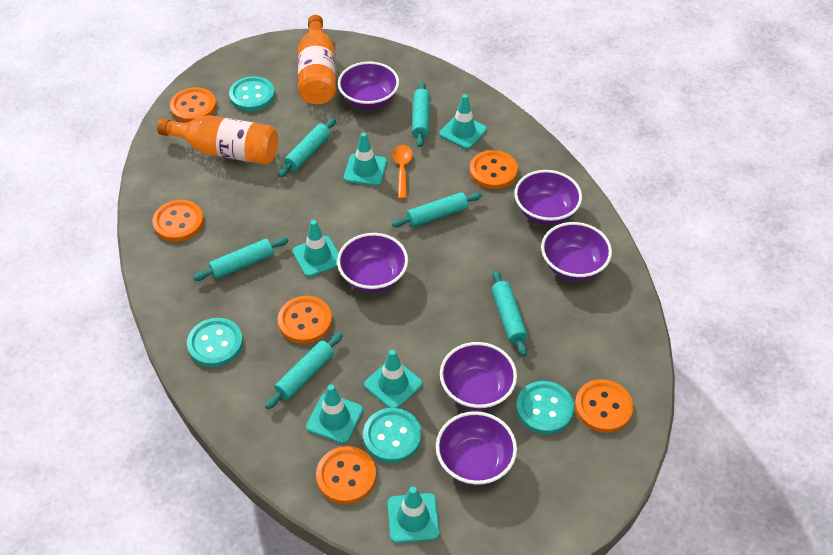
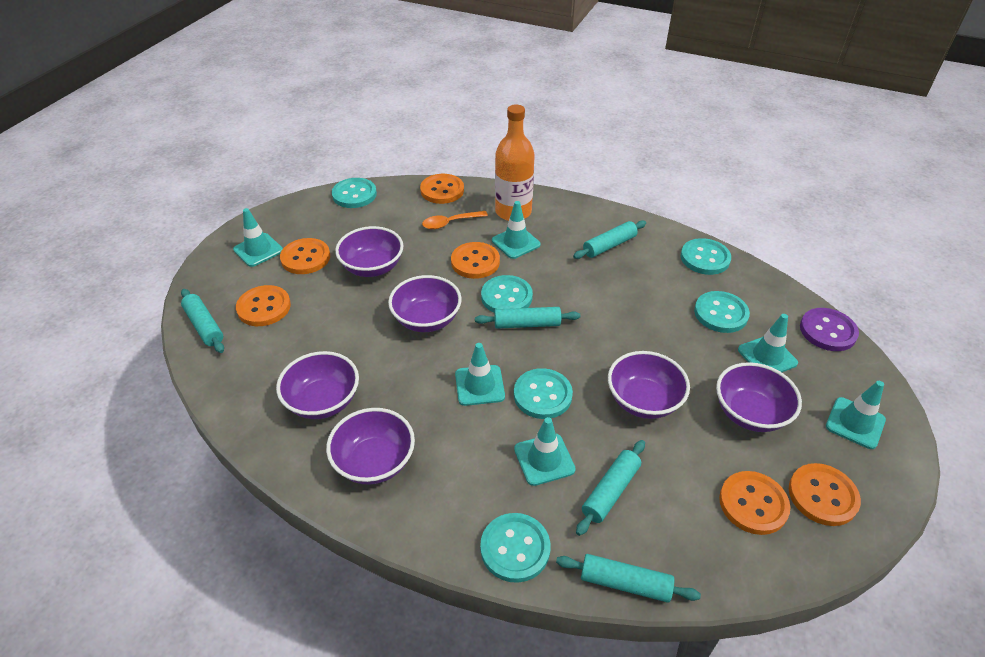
orange bottle: [157,115,278,165] [298,15,336,104] = 2 -> [495,104,535,221] = 1
purple button: none = 0 -> [800,308,859,351] = 1
turquoise button: [187,318,243,367] [229,76,275,111] [363,408,422,463] [516,381,574,434] = 4 -> [332,178,377,208] [480,513,551,583] [481,275,533,313] [514,368,573,419] [681,238,731,275] [694,291,750,333] = 6
turquoise rolling pin: [193,237,289,281] [265,333,343,409] [278,118,336,177] [392,192,482,227] [412,82,430,147] [492,270,528,356] = 6 -> [181,289,224,353] [475,307,580,329] [556,554,701,603] [573,221,646,259] [576,440,645,536] = 5

